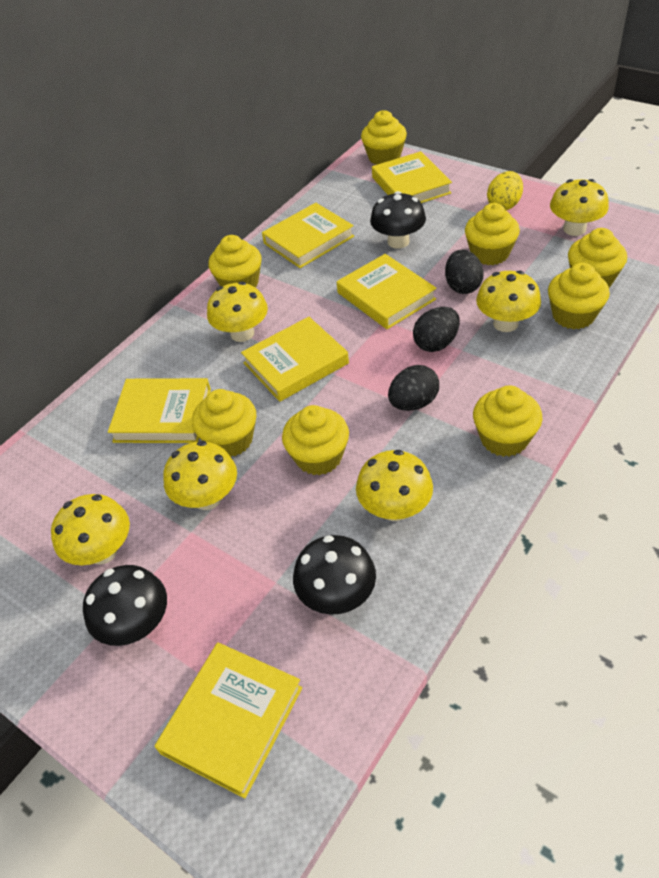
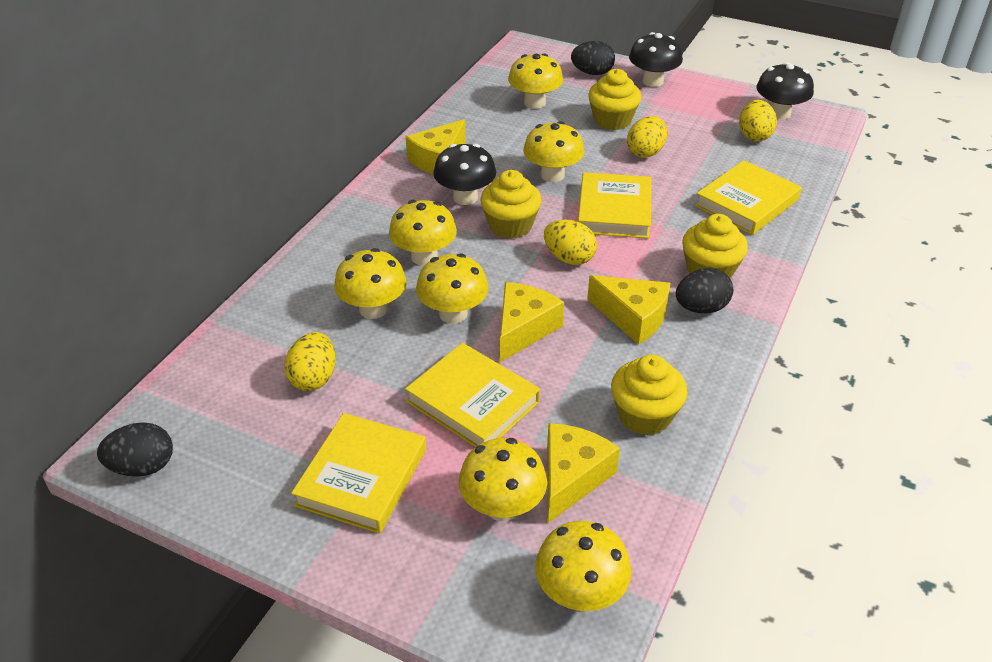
yellow book: [108,378,211,443] [155,642,302,798] [241,317,349,402] [262,203,354,268] [337,254,437,329] [372,151,452,203] = 6 -> [291,413,426,534] [405,343,540,447] [578,172,651,239] [695,160,802,235] = 4
yellow cheese: none = 0 -> [406,119,466,175] [500,282,564,362] [547,423,620,523] [587,275,670,345] = 4
yellow cupcake: [192,389,256,457] [209,235,262,287] [282,405,349,475] [361,110,407,165] [465,203,520,265] [473,385,543,457] [548,263,610,329] [568,228,627,288] = 8 -> [480,170,541,239] [588,69,641,130] [611,355,688,435] [682,214,748,279] = 4
yellow egg: [487,171,523,210] = 1 -> [284,332,336,391] [544,219,597,265] [627,116,667,158] [739,100,777,142] = 4
yellow mushroom: [51,494,130,565] [163,441,237,510] [207,281,268,342] [356,450,433,521] [476,270,541,332] [550,179,609,236] = 6 -> [334,248,407,319] [389,200,457,266] [416,253,489,324] [459,438,547,521] [508,54,563,109] [523,121,584,182] [535,521,631,611] = 7

